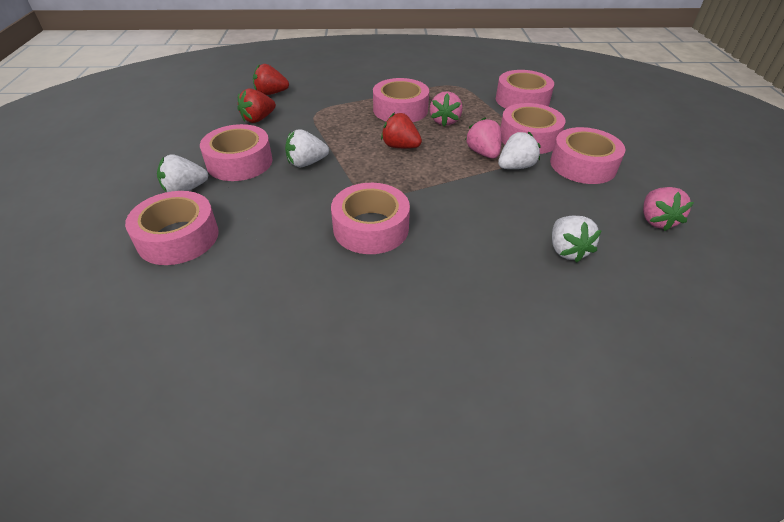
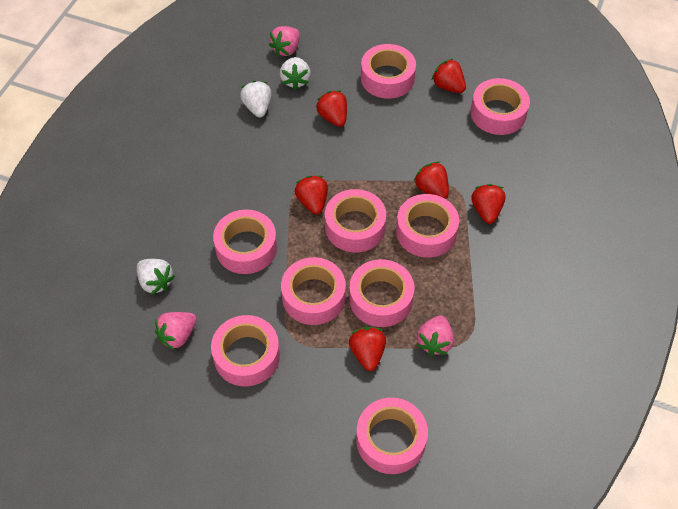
pink tape: [125,191,219,265] [200,124,273,181] [331,183,410,254] [373,78,429,122] [496,70,554,109] [500,103,565,154] [550,127,625,184] = 7 -> [211,315,280,386] [213,209,277,274] [281,257,346,325] [325,189,386,252] [349,259,414,327] [356,398,428,474] [361,44,416,99] [396,194,459,258] [471,78,530,135] = 9
red strawberry: [237,88,276,123] [253,64,289,95] [381,112,422,148] = 3 -> [295,176,328,215] [316,90,347,127] [349,327,386,371] [414,162,449,199] [432,59,466,93] [471,184,506,224] = 6
white strawberry: [157,155,208,192] [285,129,329,167] [498,132,541,169] [552,216,602,263] = 4 -> [137,259,175,295] [240,81,272,118] [280,57,311,90] = 3

